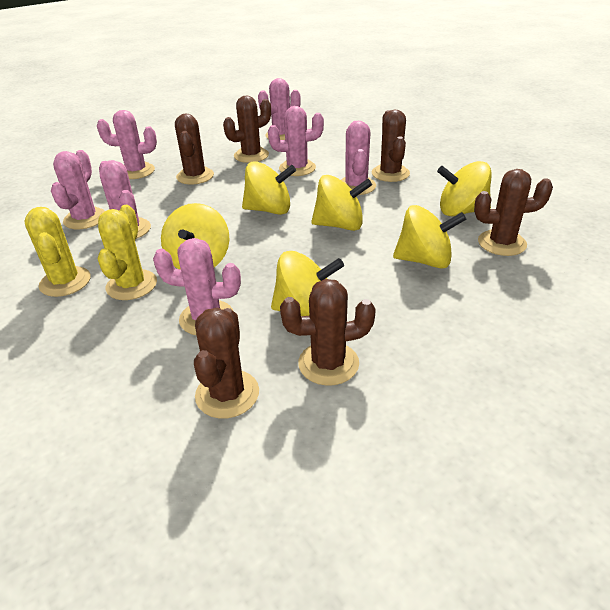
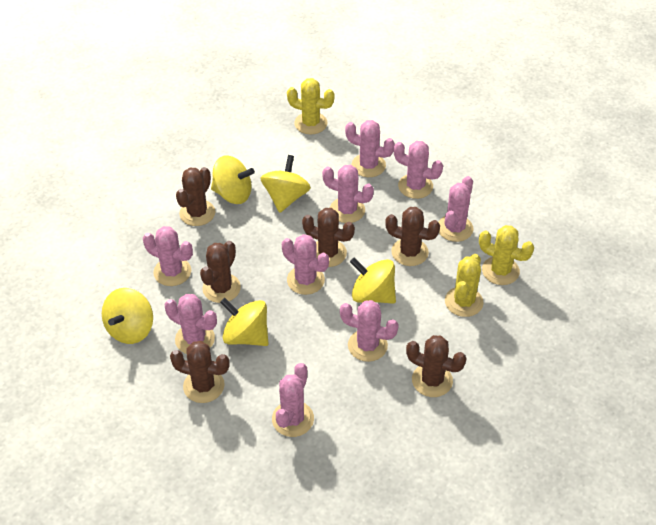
pink cactus: [51,150,105,229] [97,110,157,179] [99,160,151,239] [153,238,241,335] [258,78,301,140] [268,106,324,176] [341,121,376,195] = 7 -> [143,226,193,286] [165,294,217,354] [272,363,314,437] [282,234,329,295] [322,165,374,223] [340,300,399,362] [345,120,395,177] [394,141,443,199] [438,176,473,242] = 9
yellow cactus: [24,207,91,297] [98,205,157,300] = 2 -> [287,78,335,134] [445,254,484,317] [479,225,534,285] = 3
yellow spinning top: [161,203,229,269] [242,161,296,215] [271,251,344,316] [311,175,372,231] [393,205,466,269] [437,161,492,217] = 6 -> [102,288,153,344] [211,156,255,204] [220,298,269,346] [261,155,311,213] [350,258,396,304] = 5

